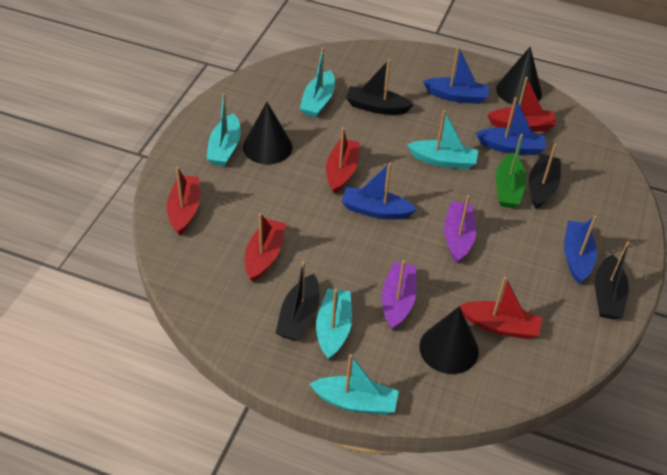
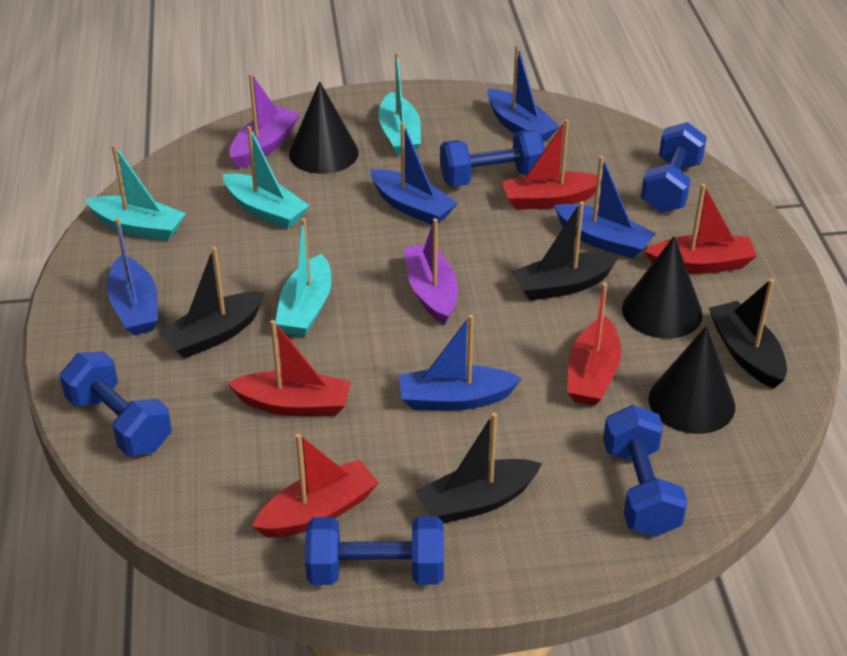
blue boat: [342,163,417,219] [423,46,489,104] [476,97,546,155] [564,215,597,284] = 4 -> [107,218,158,335] [370,123,458,225] [399,315,522,411] [487,45,559,142] [554,156,656,259] = 5
blue dumbbell: none = 0 -> [60,351,172,456] [305,517,444,585] [440,130,545,187] [603,405,688,537] [641,122,707,213] = 5
green boat: [496,134,526,208] = 1 -> none = 0
turquoise boat: [207,93,241,166] [300,47,335,118] [310,354,399,415] [316,288,352,360] [407,110,478,169] = 5 -> [85,144,186,241] [223,126,310,229] [275,218,332,336] [378,52,421,156] = 4

